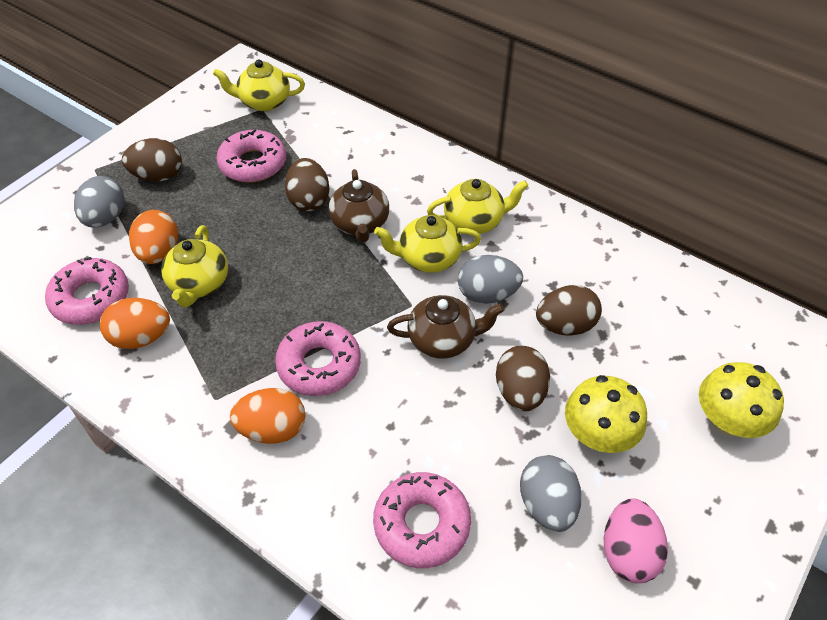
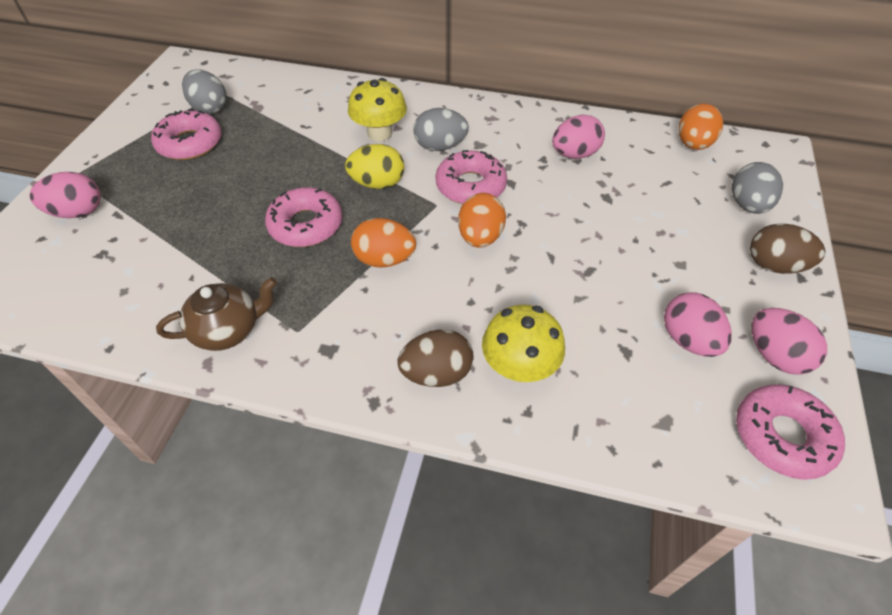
brown egg: [122,138,182,181] [285,158,329,211] [496,346,550,411] [536,285,602,336] = 4 -> [398,329,474,387] [750,223,825,274] = 2
brown teapot: [329,169,389,243] [387,295,504,359] = 2 -> [156,277,277,351] = 1
pink egg: [604,498,668,583] = 1 -> [29,172,101,218] [552,115,605,159] [664,292,732,357] [752,308,827,375] = 4
yellow egg: none = 0 -> [345,144,404,189] = 1
yellow teapot: [161,225,228,308] [213,59,305,111] [374,215,481,273] [427,179,528,234] = 4 -> none = 0

